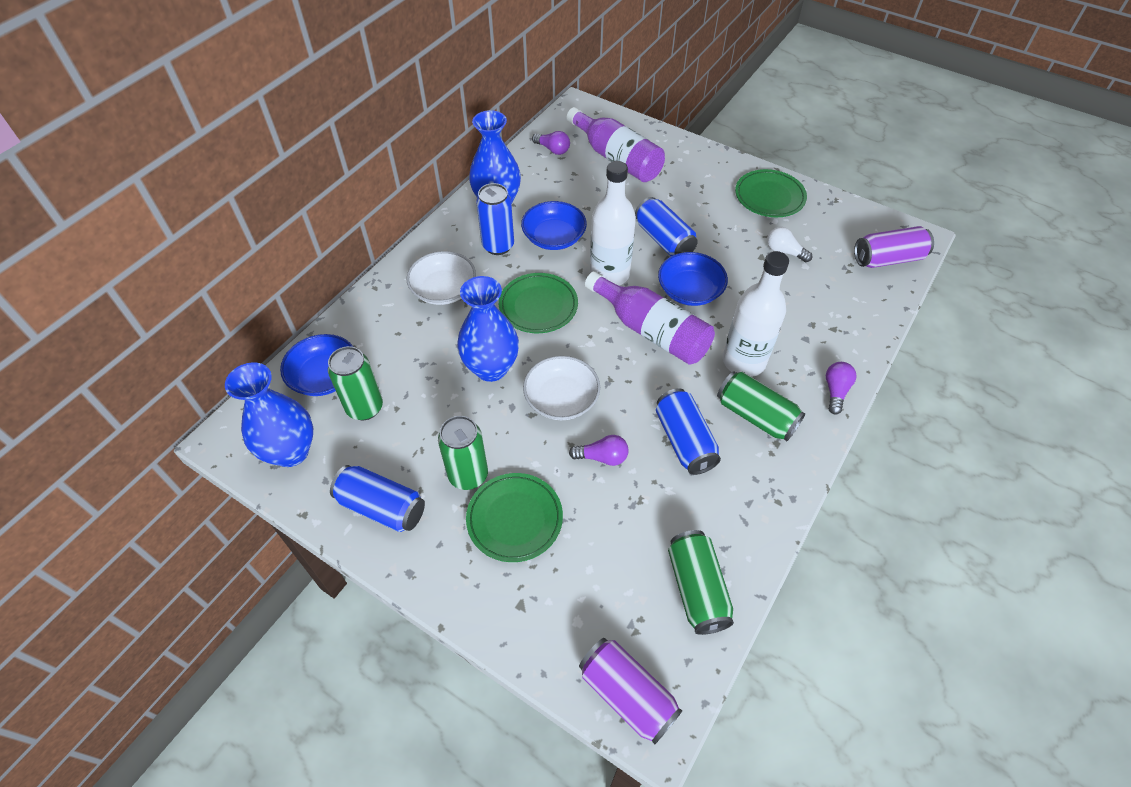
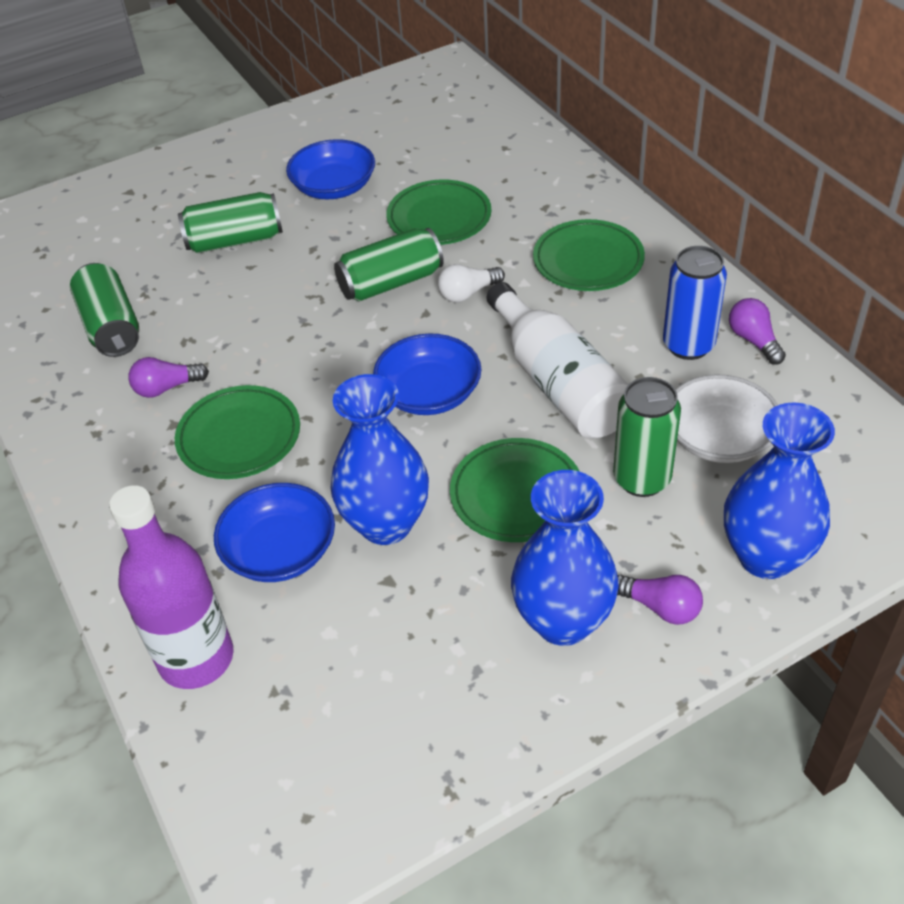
blue can: [330,465,425,532] [476,183,514,255] [635,197,698,256] [656,388,721,475] = 4 -> [663,246,727,360] = 1
green plate: [466,473,563,562] [499,273,578,333] [735,169,807,217] = 3 -> [175,385,300,479] [386,179,491,245] [450,438,580,542] [533,219,645,291] = 4
purple bottle: [566,107,665,182] [585,271,715,365] = 2 -> [109,485,233,689] = 1
purple can: [579,638,682,744] [854,226,934,268] = 2 -> none = 0
white bottle: [590,161,636,285] [723,251,789,377] = 2 -> [486,282,629,439] = 1
white bowl: [407,251,476,305] [523,356,600,420] = 2 -> [675,375,778,463] = 1

